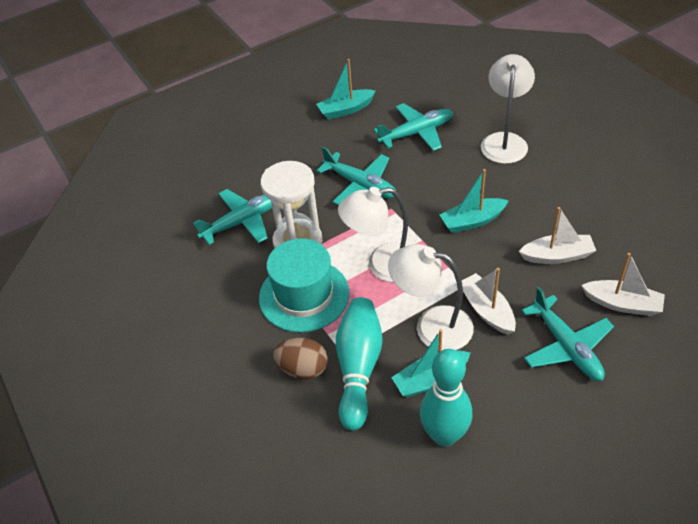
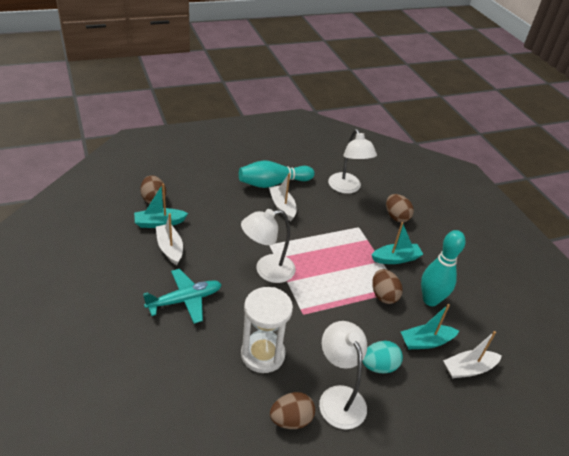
brown egg: [273,338,328,379] = 1 -> [140,175,166,204] [270,392,315,429] [372,269,403,304] [386,194,414,222] = 4
turquoise egg: none = 0 -> [362,341,403,373] = 1
turquoise hat: [259,238,350,332] = 1 -> none = 0
turquoise plane: [194,189,272,245] [317,147,396,206] [374,103,453,151] [522,287,614,381] = 4 -> [143,269,222,324] = 1

